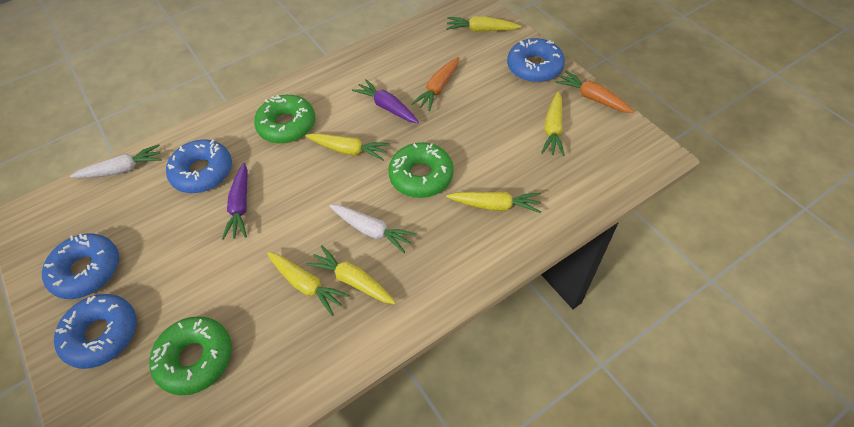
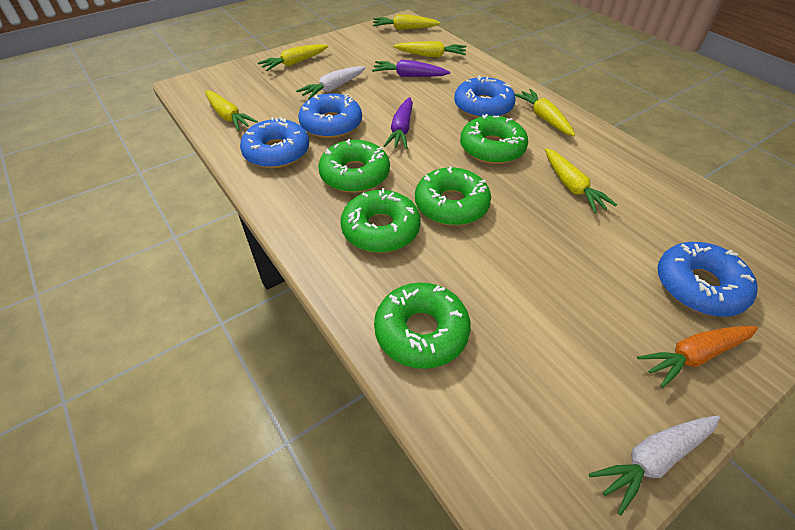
green donut: [149,316,232,395] [254,95,315,144] [388,142,454,198] = 3 -> [318,139,390,193] [340,188,421,253] [374,283,471,369] [415,166,491,226] [460,114,528,164] = 5
orange carrot: [411,57,459,111] [555,71,634,113] = 2 -> [637,326,758,388] = 1

